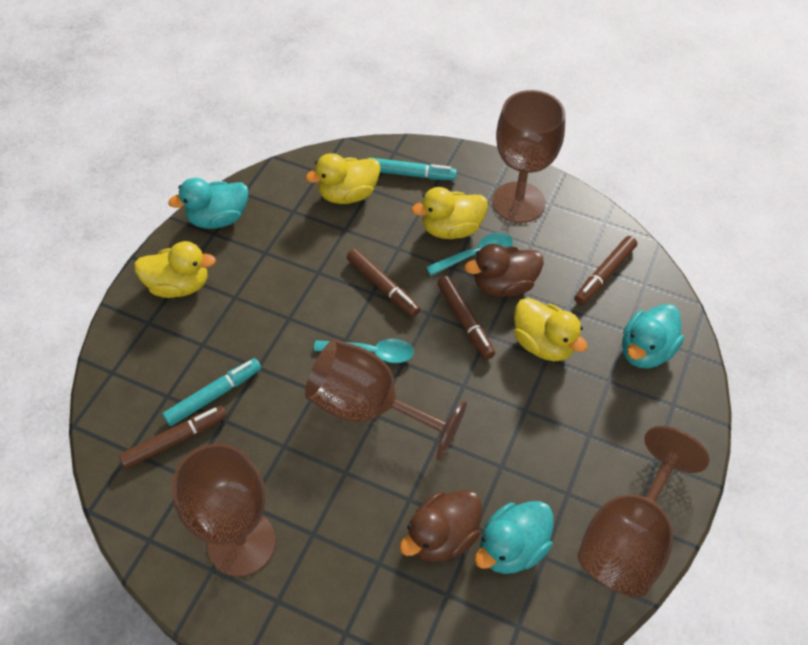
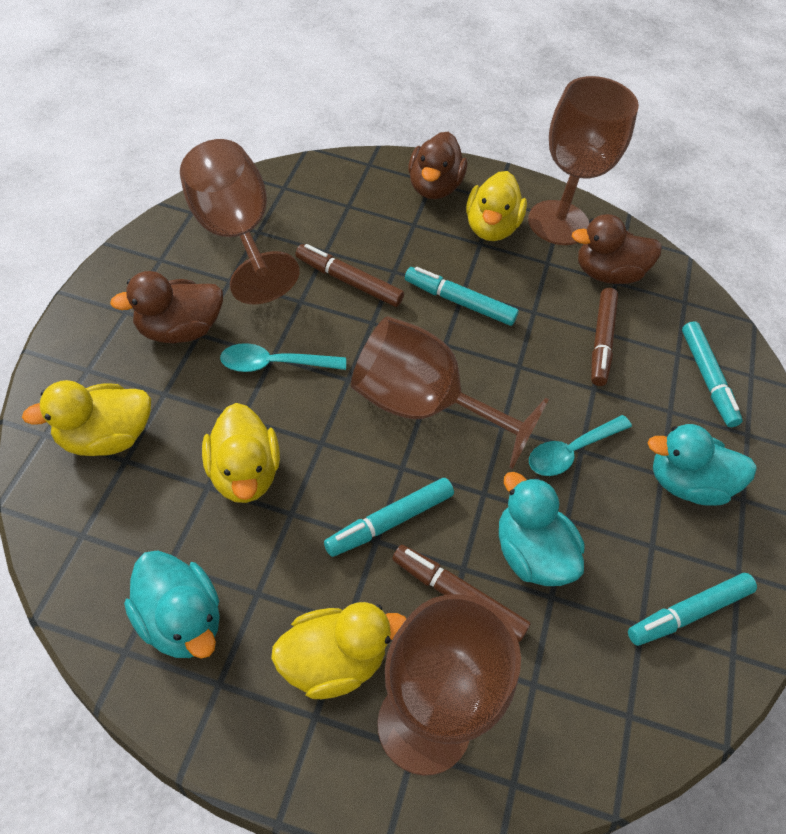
brown duck: [400,490,482,562] [464,244,544,297] = 2 -> [110,271,223,343] [408,132,467,199] [572,214,662,284] = 3
brown marker: [119,405,227,469] [347,249,421,317] [437,276,495,360] [574,236,637,305] = 4 -> [295,244,404,307] [392,545,531,642] [591,288,618,386] = 3
turquoise marker: [162,358,261,426] [368,158,457,180] = 2 -> [324,478,454,557] [405,267,519,326] [628,573,757,646] [682,321,743,427] = 4

